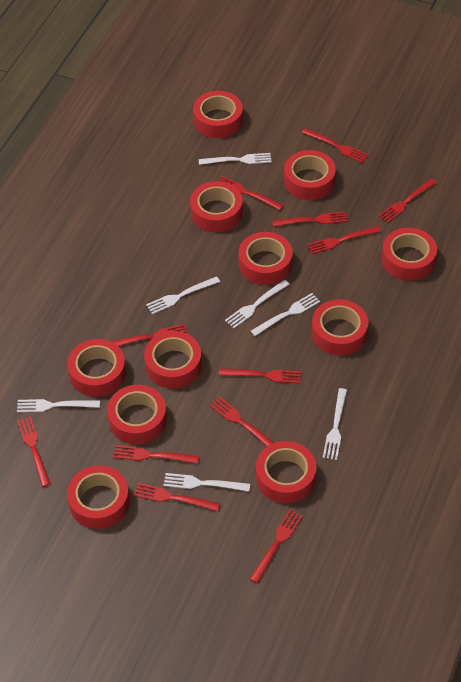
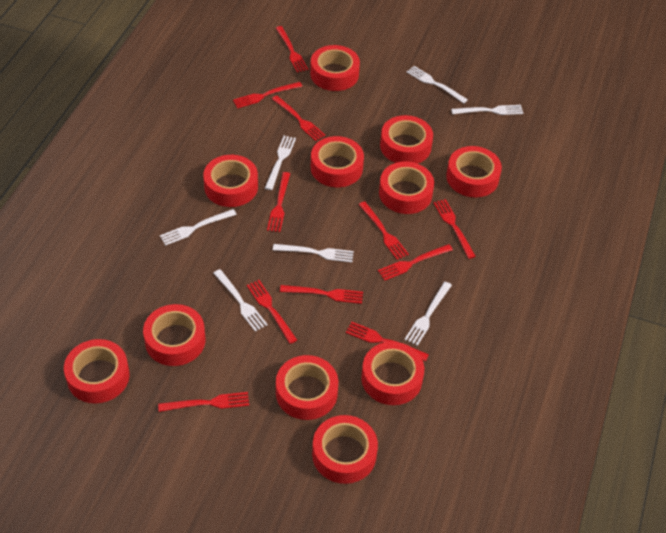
red fork: [17,416,50,487] [111,324,188,346] [113,445,199,464] [134,483,220,511] [210,397,274,446] [218,176,284,210] [219,368,301,384] [250,510,303,583] [272,211,348,227] [302,128,369,163] [307,226,381,254] [378,179,437,223] = 12 -> [158,392,249,412] [233,82,302,108] [247,280,297,344] [267,172,290,232] [272,96,325,141] [276,26,308,73] [280,285,363,304] [346,322,429,361] [359,201,409,260] [378,244,453,281] [434,199,476,259] = 11

